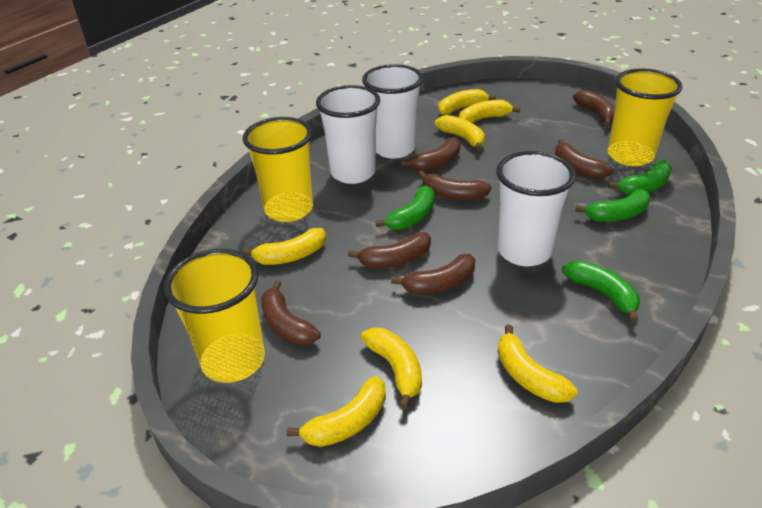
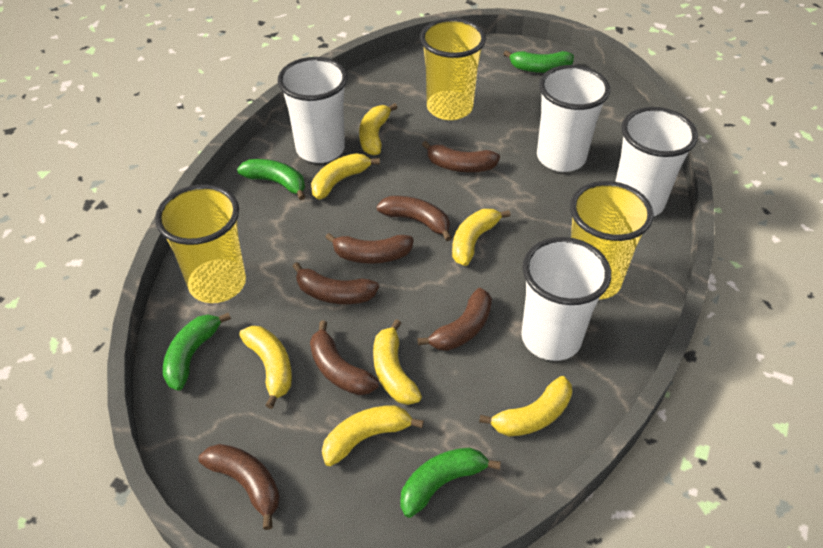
white cup: [316,85,380,184] [362,64,423,158] [496,151,576,266] = 3 -> [278,57,348,163] [521,237,611,361] [537,65,610,172] [615,107,698,217] = 4

